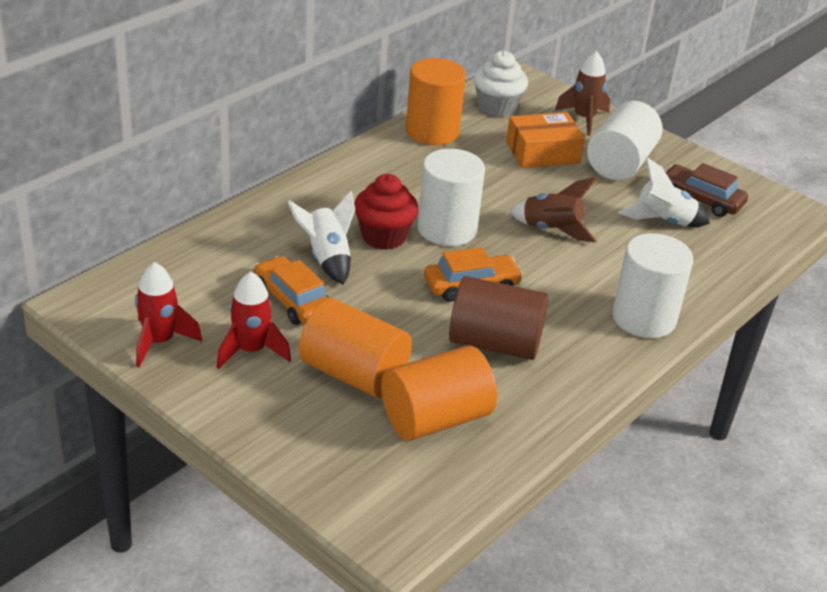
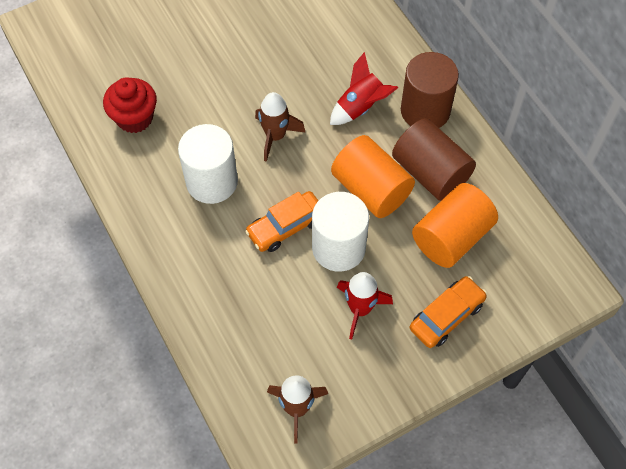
brown car: [666,163,748,217] = 1 -> none = 0
brown cylinder: [449,276,549,360] = 1 -> [392,118,476,201] [401,52,459,128] = 2
orange box: [506,112,585,168] = 1 -> none = 0
orange cylinder: [299,299,412,398] [381,346,497,441] [406,58,466,145] = 3 -> [331,135,415,218] [412,183,498,268] = 2
white cupcake: [474,51,528,117] = 1 -> none = 0
white cylinder: [417,149,485,246] [587,101,663,180] [612,233,693,338] = 3 -> [178,124,238,204] [312,192,369,272] = 2
white rocket: [288,191,355,284] [618,157,710,227] = 2 -> none = 0

